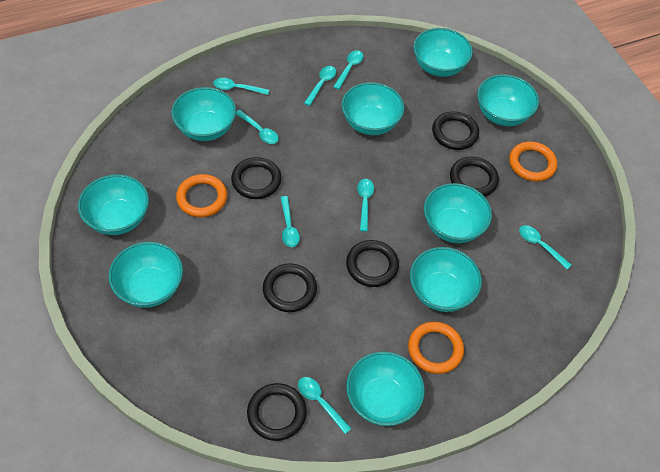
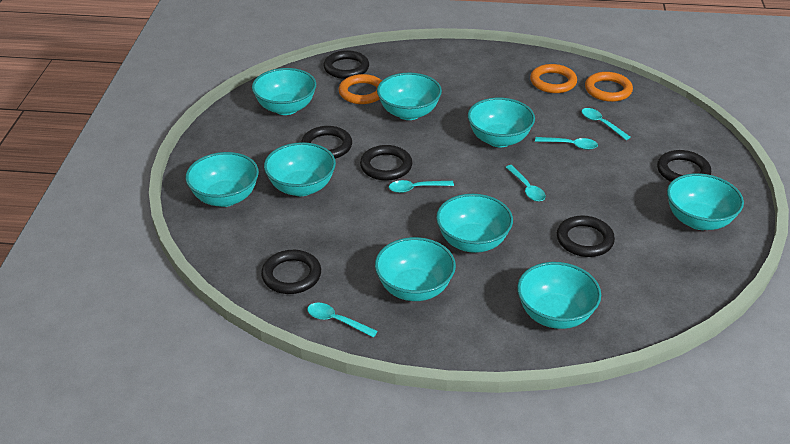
turquoise spoon: [213,78,269,95] [236,110,279,144] [280,196,300,247] [298,377,352,434] [304,66,336,106] [333,50,363,90] [357,179,374,232] [519,225,572,270] = 8 -> [307,303,378,338] [389,180,454,193] [505,165,546,202] [535,137,598,150] [582,108,631,140] = 5

